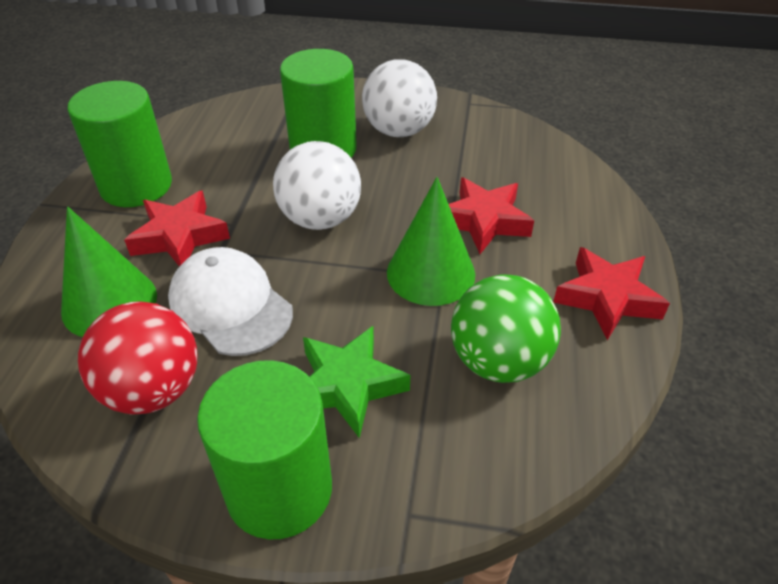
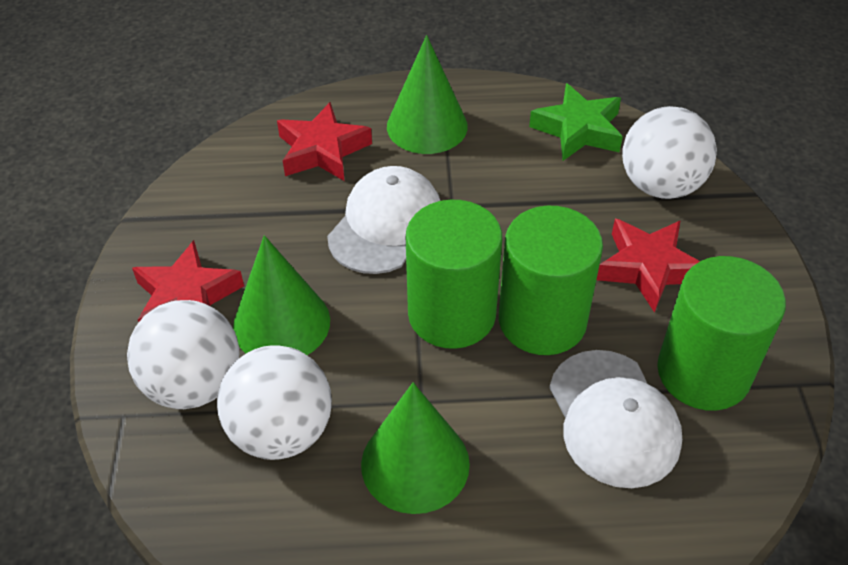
green ball: [451,274,561,383] = 1 -> none = 0
green cone: [61,206,157,337] [387,177,475,306] = 2 -> [233,235,330,355] [361,382,470,514] [387,35,468,154] = 3
red ball: [78,301,198,415] = 1 -> none = 0
white ball: [273,141,361,230] [362,59,437,137] = 2 -> [127,300,239,409] [217,345,332,460] [622,106,717,199] = 3
white cap: [168,247,293,356] = 1 -> [327,166,440,274] [549,350,682,488] = 2

